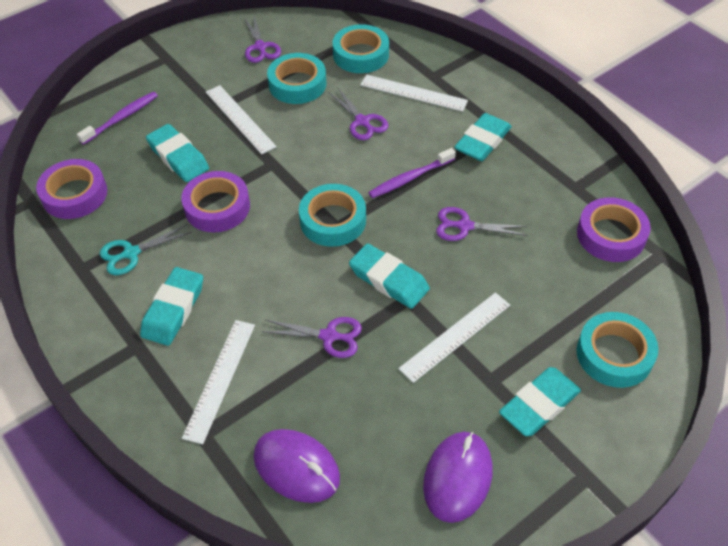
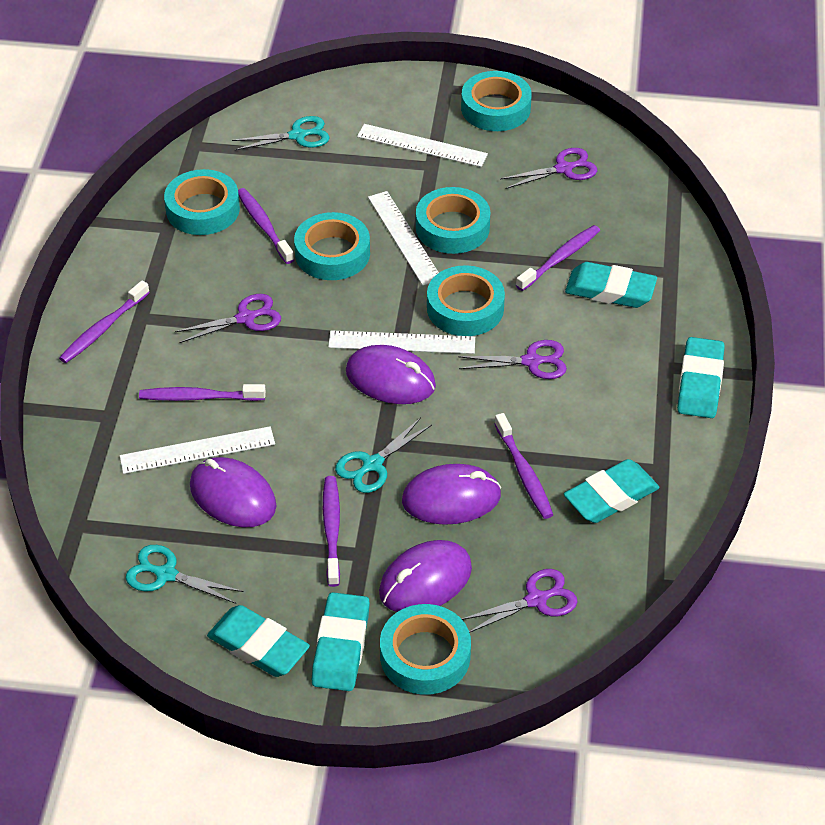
purple mouse: [253,429,340,503] [423,432,492,523] = 2 -> [190,457,276,527] [346,345,436,404] [379,540,472,612] [402,464,501,525] = 4
purple tape: [36,159,107,219] [181,171,250,232] [577,197,651,262] = 3 -> none = 0
purple toothbrush: [77,92,158,145] [368,148,456,198] = 2 -> [59,281,150,363] [139,384,266,401] [238,188,294,264] [323,476,340,587] [494,413,553,519] [516,225,600,291] = 6
turquoise scissors: [100,224,192,275] = 1 -> [126,545,243,604] [232,116,330,150] [335,417,432,493] = 3
turquoise tape: [267,53,326,104] [299,184,366,247] [332,24,389,73] [577,312,658,388] = 4 -> [164,169,240,235] [294,212,370,280] [380,604,471,695] [416,187,490,254] [427,265,505,336] [461,71,532,131] = 6

